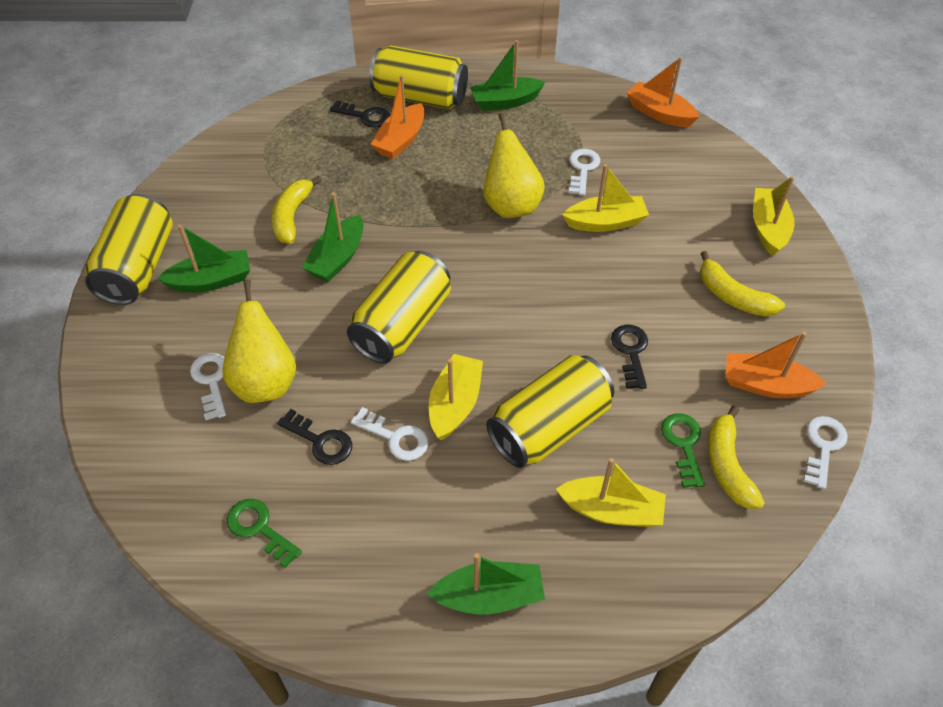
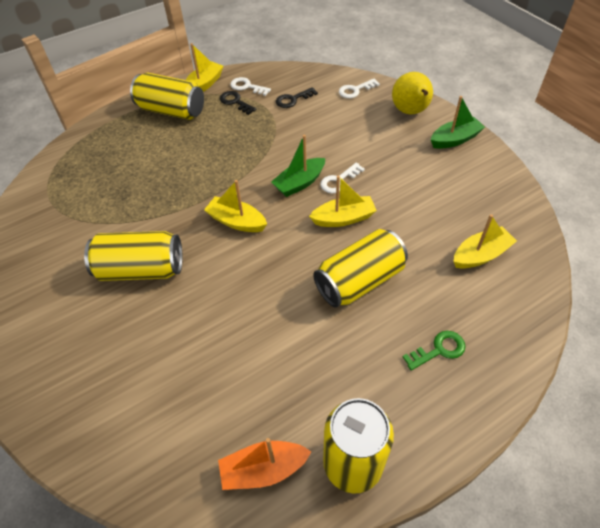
black key: [277,409,352,465] [330,100,390,128] [611,325,648,389] = 3 -> [220,91,257,115] [276,87,318,108] = 2
green boat: [157,224,250,292] [302,192,363,282] [427,553,545,615] [470,40,545,111] = 4 -> [271,135,325,197] [431,96,485,149] = 2
green key: [227,499,302,568] [661,413,705,488] = 2 -> [403,331,466,371] = 1
orange boat: [371,75,424,159] [627,57,699,127] [725,332,827,398] = 3 -> [218,438,311,490] = 1
white key: [190,353,226,420] [351,407,428,461] [568,149,600,195] [803,416,848,489] = 4 -> [230,77,271,96] [320,163,365,193] [339,79,380,98] = 3
yellow banana: [271,176,322,244] [700,251,785,317] [708,405,765,509] = 3 -> none = 0
yellow pear: [222,280,296,403] [483,113,545,218] = 2 -> [392,72,433,114] = 1

